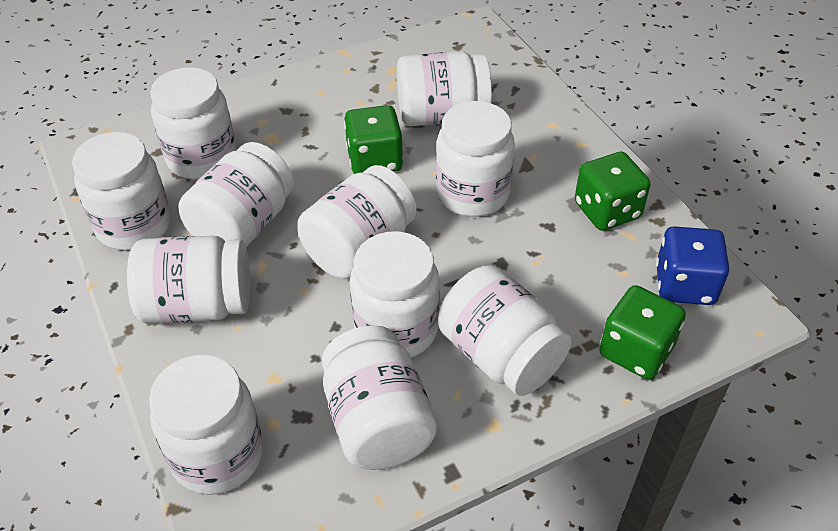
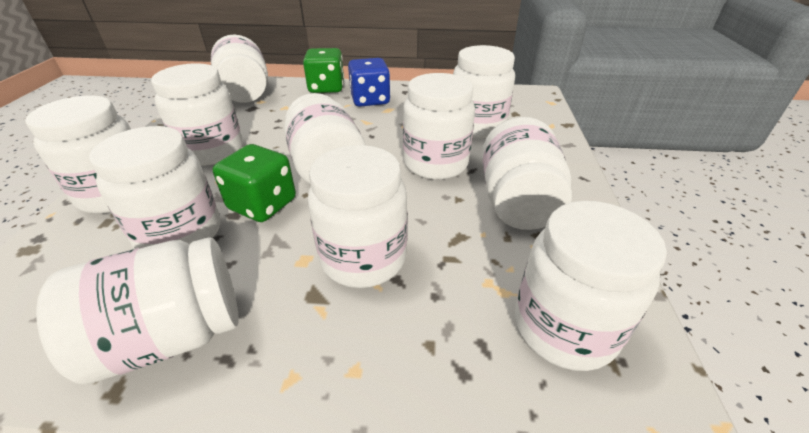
green dice: [344,105,403,174] [575,152,650,231] [599,285,686,379] = 3 -> [213,144,296,222] [303,48,344,93] = 2

